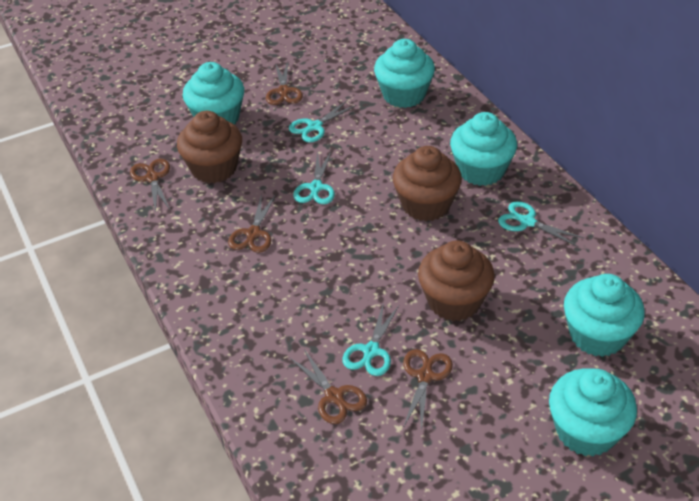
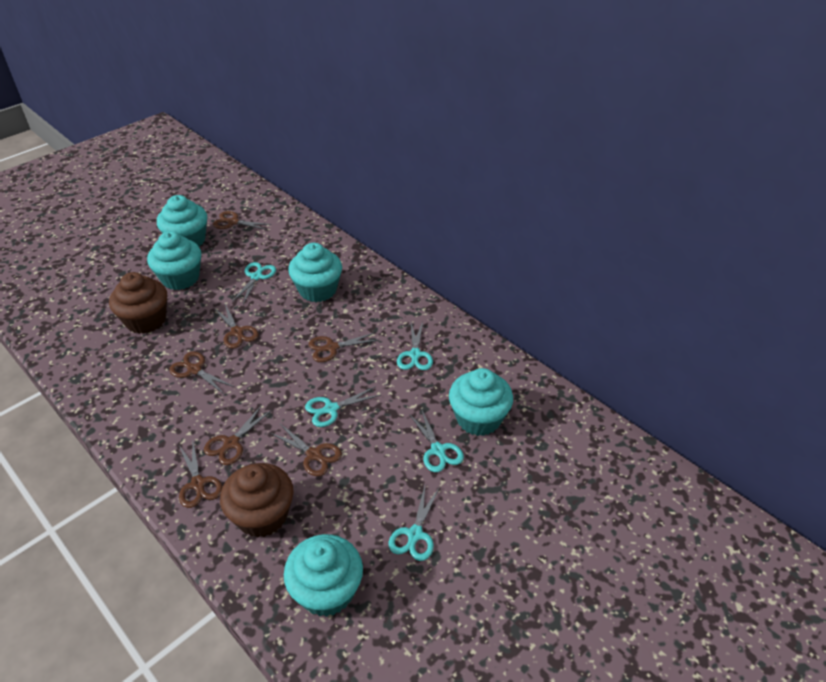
brown cupcake: [177,111,242,183] [393,146,462,221] [418,240,495,321] = 3 -> [109,272,167,334] [220,463,294,538] = 2
brown scissors: [130,159,170,213] [228,194,276,253] [266,62,303,105] [289,349,367,424] [403,349,453,432] = 5 -> [169,351,234,394] [179,442,222,508] [204,405,272,465] [213,211,272,230] [214,304,259,349] [270,424,342,476] [308,332,379,362] = 7
turquoise scissors: [289,101,356,142] [293,151,335,204] [342,302,399,376] [498,201,584,247] = 4 -> [232,262,276,304] [305,386,381,427] [389,486,440,561] [397,322,433,370] [409,411,464,472] = 5

